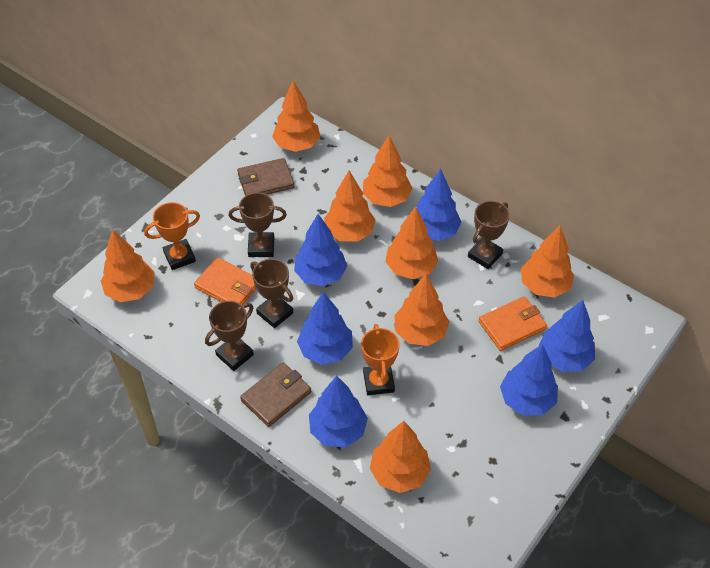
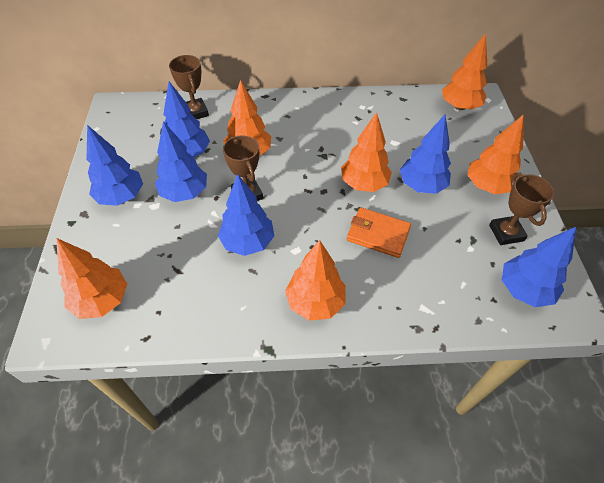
brown trophy: [205,301,254,371] [229,192,287,257] [250,259,293,328] [468,201,510,269] = 4 -> [169,55,209,119] [223,135,263,201] [489,172,554,245] = 3
brown wallet: [237,158,294,196] [240,363,311,427] = 2 -> none = 0
orange tree: [101,229,155,302] [272,81,320,152] [324,170,375,242] [363,135,413,207] [370,421,431,493] [385,206,438,279] [394,274,449,346] [521,225,574,298] = 8 -> [56,238,127,319] [223,80,271,156] [285,240,346,321] [341,112,392,192] [442,33,487,110] [467,115,523,194] = 6
orange trophy: [144,202,200,270] [361,324,400,395] = 2 -> none = 0
orange wallet: [194,257,257,305] [479,296,547,351] = 2 -> [347,207,411,258] = 1

